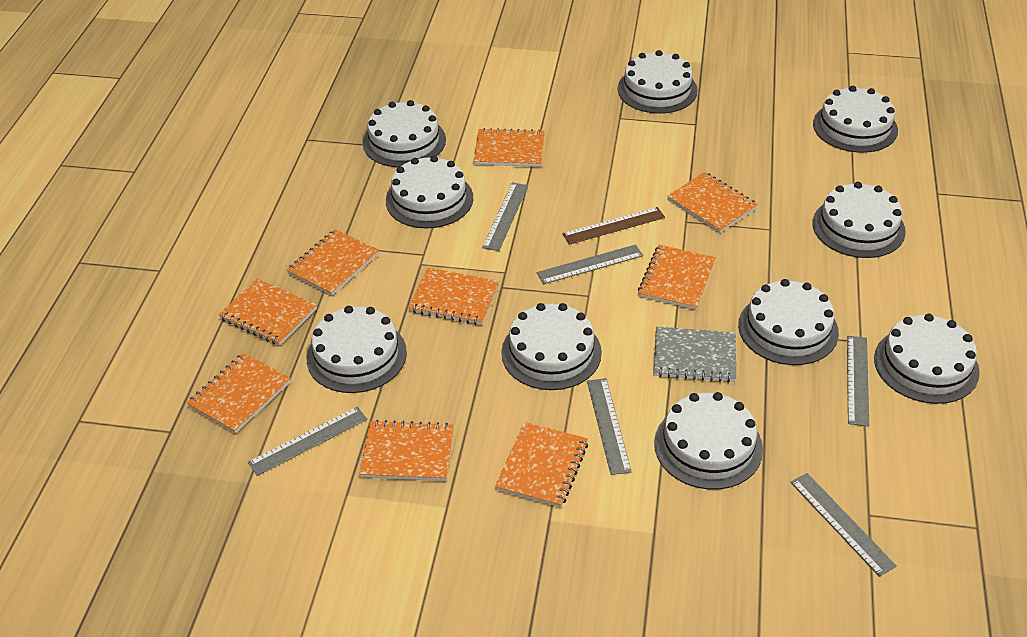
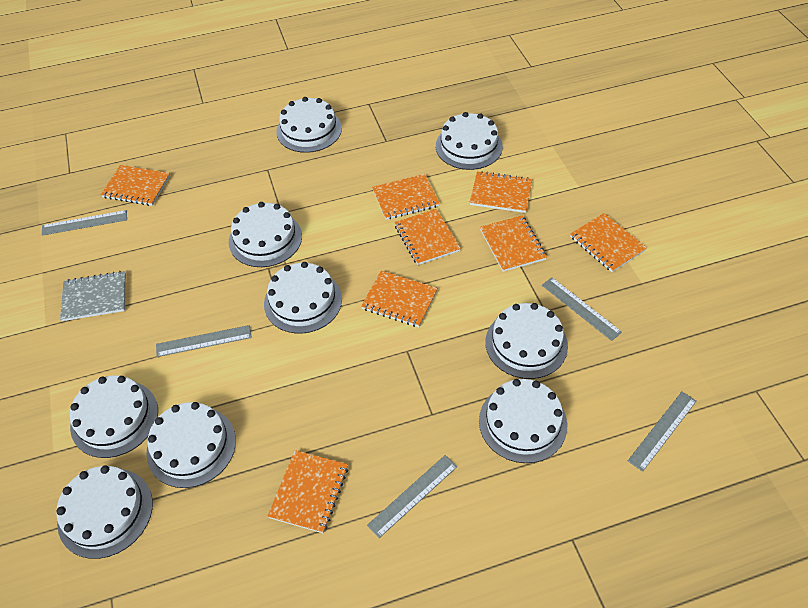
brown ruler: [562,207,665,245] = 1 -> none = 0
grey ruler: [248,407,367,476] [482,182,528,251] [537,244,643,284] [587,378,632,475] [791,473,897,577] [847,336,869,427] = 6 -> [42,210,127,236] [156,325,252,357] [367,455,457,538] [542,277,622,341] [628,392,697,472] = 5
orange notebook: [187,353,291,434] [219,279,317,346] [287,229,379,296] [359,420,454,481] [408,268,500,325] [474,128,545,167] [495,422,588,508] [638,245,716,310] [667,172,758,233] = 9 -> [101,165,170,206] [267,450,348,533] [361,271,438,327] [372,174,440,220] [394,209,461,265] [470,171,532,213] [480,215,547,272] [570,213,647,272] = 8
white cake: [307,306,407,393] [363,100,446,167] [386,156,473,228] [501,303,602,390] [618,50,698,114] [654,392,763,490] [738,279,839,365] [812,182,906,258] [813,86,898,153] [874,314,980,404] = 10 -> [56,465,153,559] [70,375,158,458] [146,402,236,488] [229,202,302,267] [264,262,342,333] [276,97,342,153] [436,112,503,170] [479,379,567,463] [485,303,568,379] = 9

